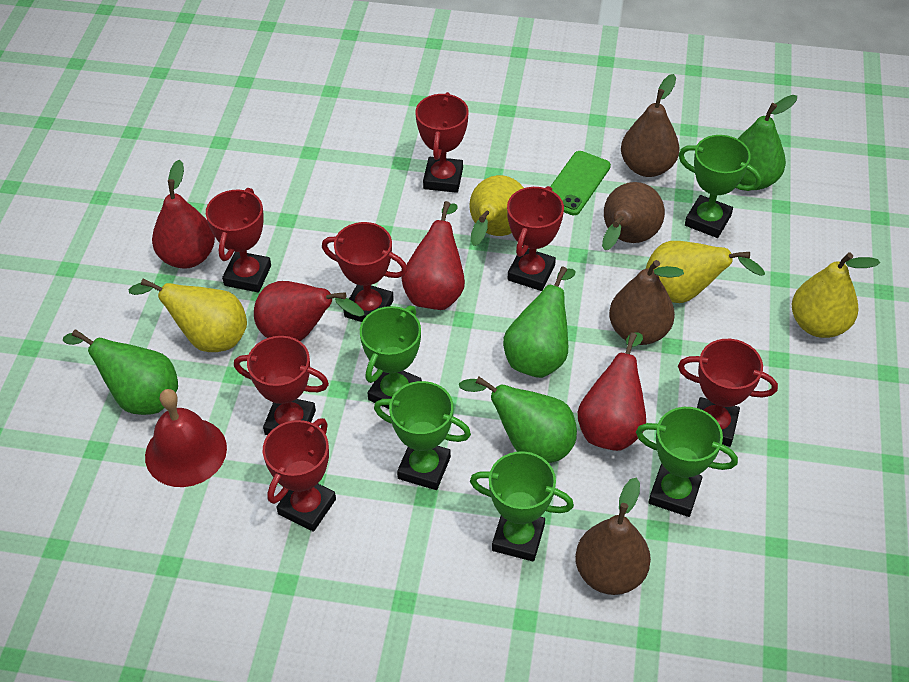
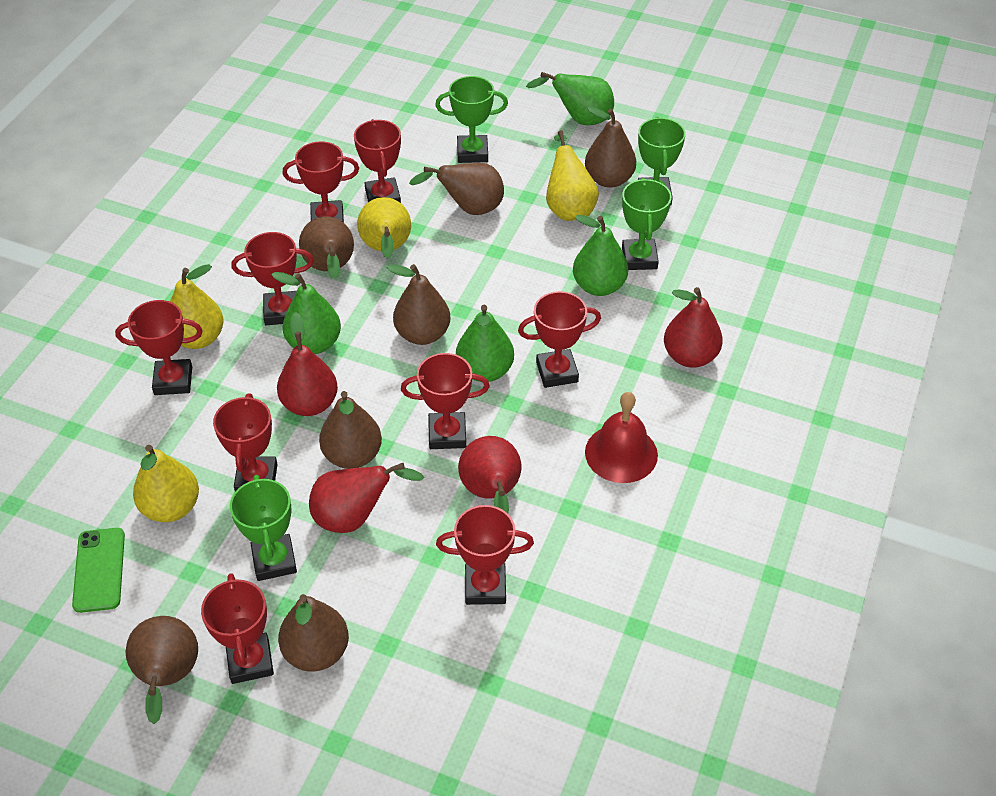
brown pear: [575,478,651,595] [602,182,665,250] [609,260,684,345] [621,74,680,177] = 4 -> [126,616,198,724] [278,594,349,672] [299,216,354,279] [319,391,382,469] [387,264,450,345] [409,163,504,215] [585,107,636,188] = 7
green trophy: [360,306,422,409] [374,381,471,490] [470,451,574,562] [636,407,738,517] [679,135,761,238] = 5 -> [230,475,297,581] [435,76,508,163] [622,178,672,270] [638,117,686,205] = 4
red trophy: [206,188,271,293] [234,336,329,435] [263,418,336,532] [322,222,407,322] [415,92,469,193] [507,186,564,291] [678,339,778,447] = 7 -> [115,300,203,395] [201,573,274,684] [213,394,278,492] [232,232,314,325] [282,141,359,223] [354,119,401,203] [401,353,490,449] [436,505,534,605] [518,291,601,388] = 9

